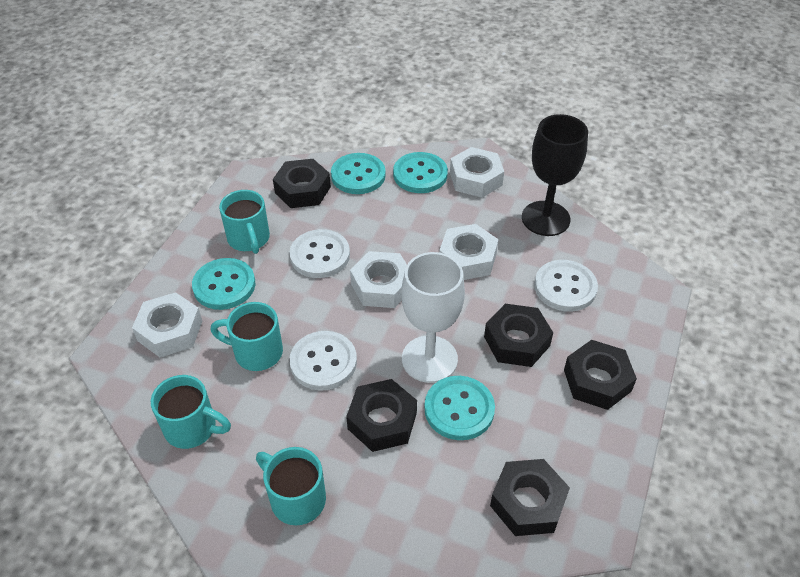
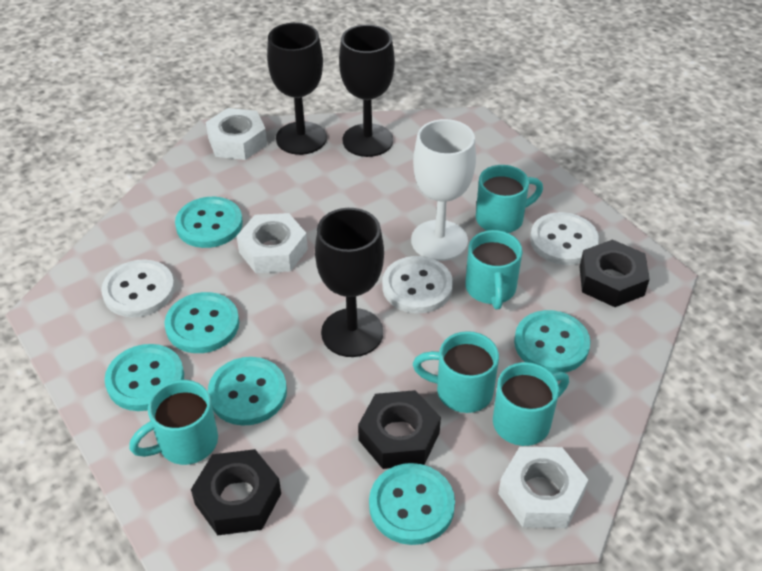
black goblet: [522,114,588,236] = 1 -> [267,23,327,155] [315,208,384,357] [339,25,395,157] = 3
black nut: [273,159,331,208] [346,379,417,452] [484,304,553,367] [490,459,570,536] [564,340,637,410] = 5 -> [191,449,281,535] [358,390,441,469] [580,239,650,307] = 3
turquoise button: [192,258,255,310] [331,153,386,194] [393,152,448,193] [424,376,495,440] = 4 -> [105,344,184,411] [164,292,239,353] [175,197,243,248] [208,357,287,426] [369,463,455,545] [514,310,590,373] = 6
turquoise mug: [151,375,231,449] [210,302,283,371] [219,190,270,254] [256,447,326,525] = 4 -> [129,380,218,465] [413,331,499,413] [465,230,522,309] [476,165,543,233] [493,362,569,446] = 5
white nut: [132,292,202,357] [350,251,407,308] [439,224,499,280] [450,147,504,198] = 4 -> [206,108,267,160] [237,213,308,273] [498,447,588,528] = 3

